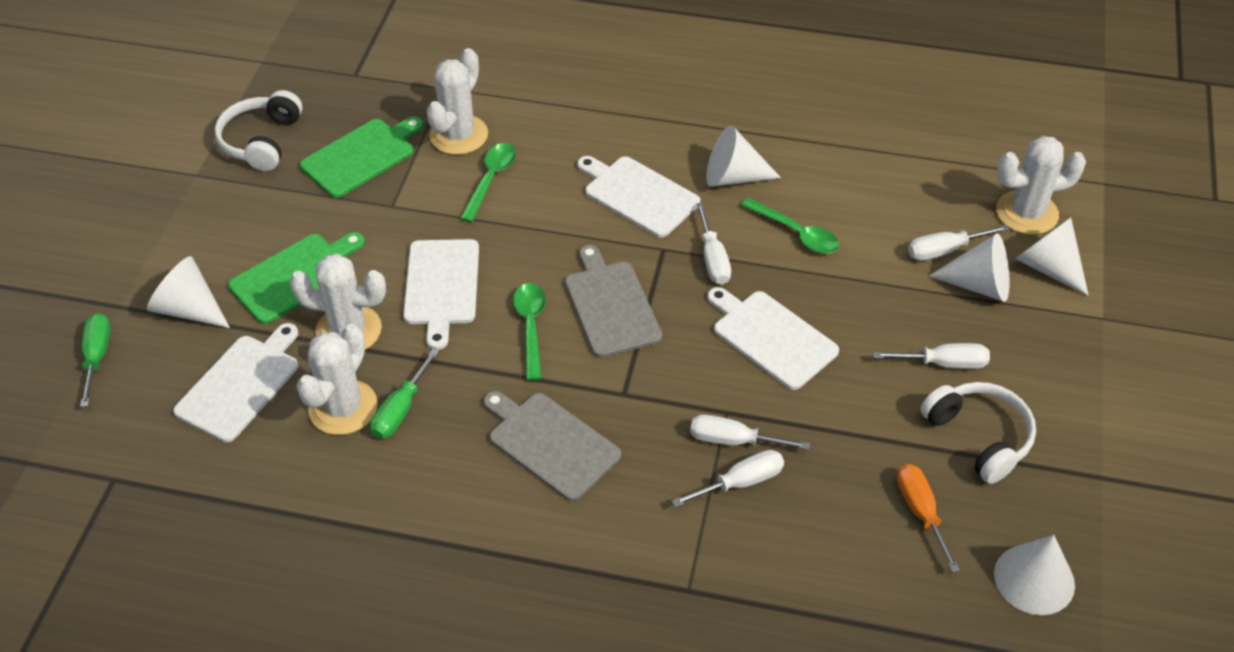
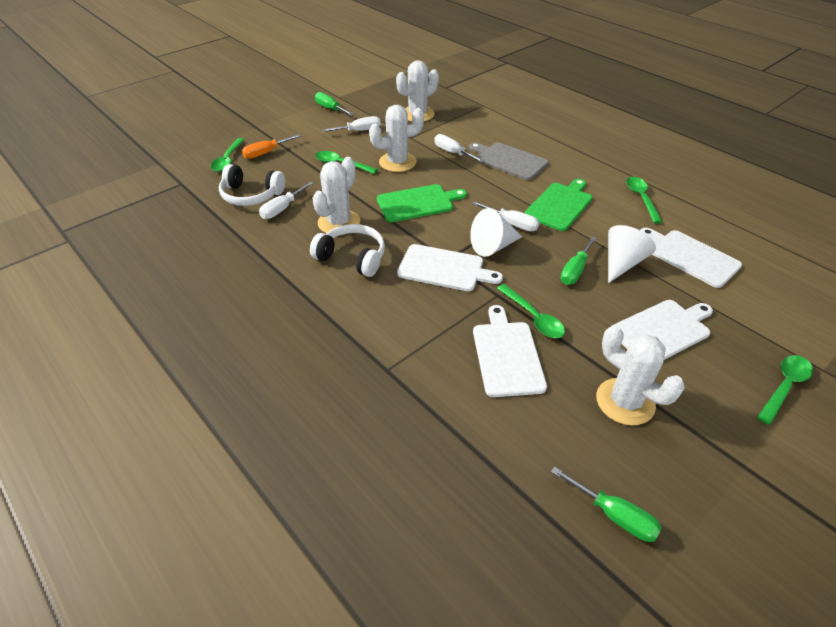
green screwdriver: [80,313,111,407] [370,348,439,439] = 2 -> [315,92,354,116] [551,466,662,542] [560,237,597,285] = 3
green spoon: [460,143,516,222] [513,283,546,381] [741,198,839,254] = 3 -> [211,138,244,172] [315,151,378,174] [497,284,565,338] [626,177,663,223] [757,355,813,425] = 5
grey cutting board: [483,391,621,501] [565,245,662,358] = 2 -> [469,142,549,180] = 1
white cone: [147,256,230,328] [706,126,781,187] [929,233,1010,302] [994,535,1075,615] [1015,217,1088,295] = 5 -> [470,208,523,257] [608,225,656,283] = 2
white screwdriver: [672,450,784,507] [690,414,810,450] [696,202,731,285] [873,343,990,369] [908,224,1009,261] = 5 -> [259,182,314,219] [322,116,381,132] [434,134,484,163] [472,201,539,231] = 4

